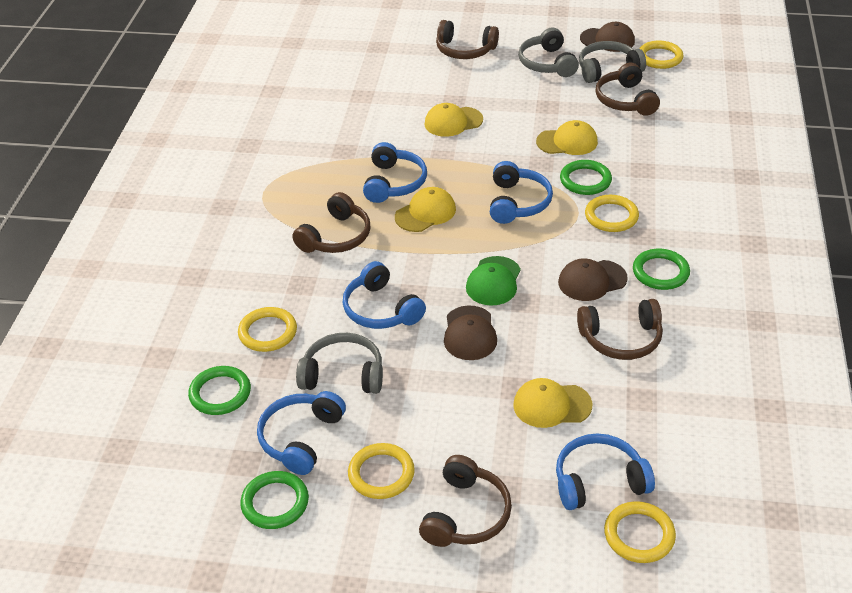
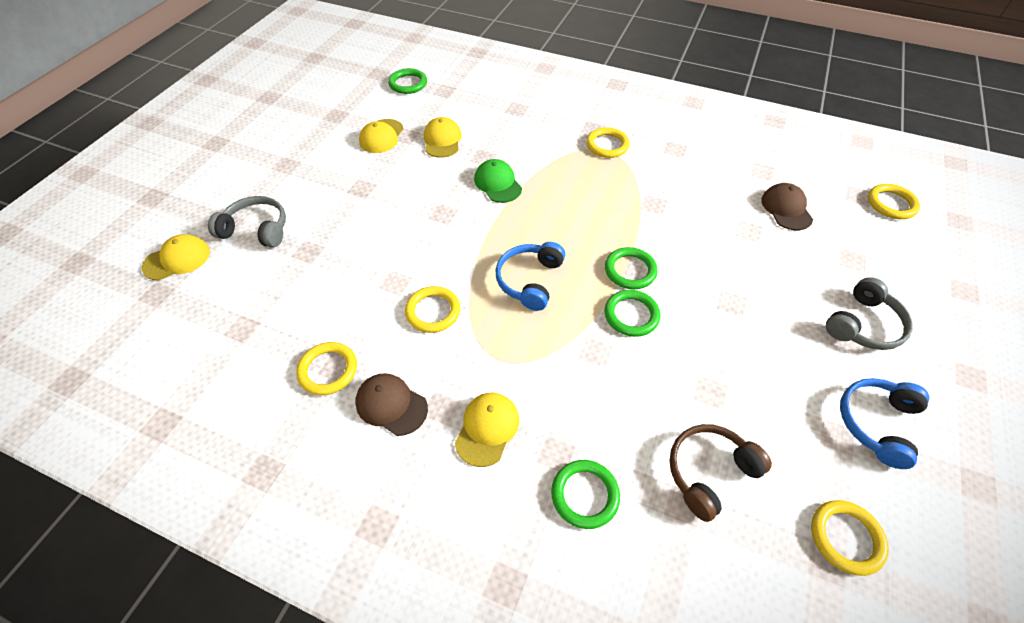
blue headphones: [257,391,346,475] [343,261,426,329] [363,142,427,203] [490,161,553,224] [556,433,655,510] = 5 -> [495,242,565,311] [840,378,930,469] = 2
brown cap: [444,306,497,360] [558,258,628,301] [580,22,635,52] = 3 -> [355,373,428,436] [761,183,813,230] = 2
brown headphones: [292,192,370,253] [419,455,512,547] [436,20,499,59] [577,299,663,360] [595,63,660,116] = 5 -> [669,424,772,522] = 1
grey headphones: [296,333,383,394] [518,28,579,77] [579,41,646,83] = 3 -> [208,196,286,248] [826,277,912,350] = 2

